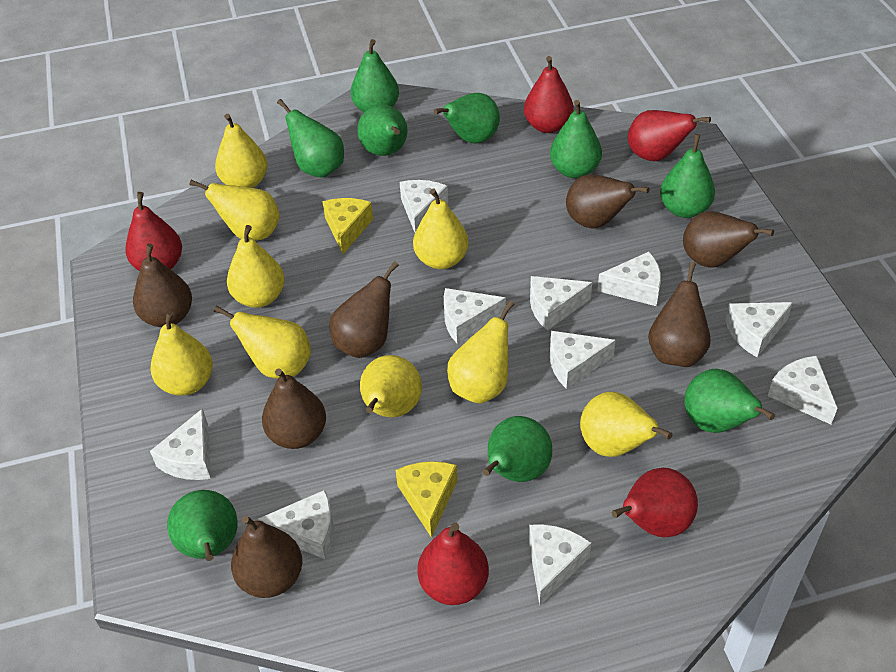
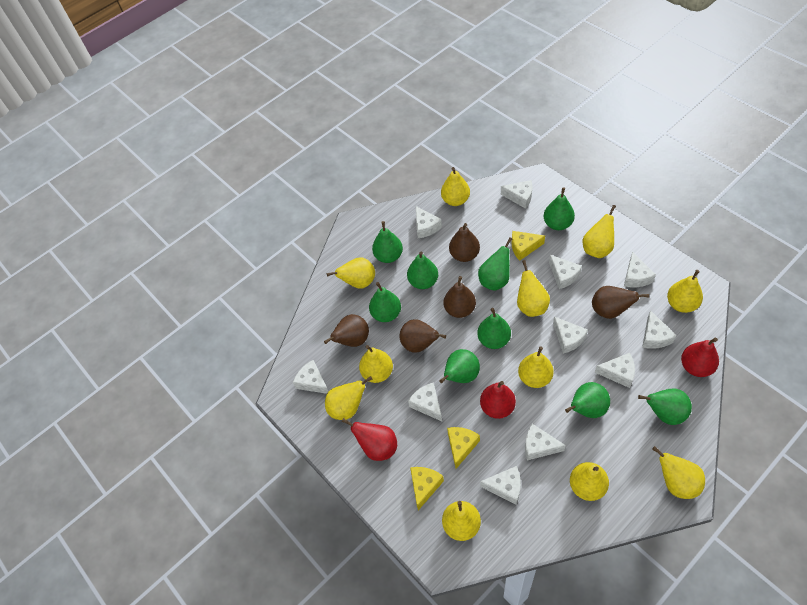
brown pear: [133,243,192,327] [231,516,302,598] [262,368,326,449] [329,261,399,358] [566,174,649,229] [648,262,711,367] [683,211,774,268] = 7 -> [324,314,369,347] [400,319,446,353] [444,276,476,318] [449,223,480,262] [592,286,649,319] = 5
red pear: [125,192,182,271] [417,522,489,605] [524,56,574,133] [612,468,698,537] [628,110,711,161] = 5 -> [342,418,397,461] [480,381,516,419] [681,337,719,377] = 3
white cheese: [150,408,211,480] [258,490,334,559] [400,180,448,232] [444,288,506,344] [528,524,591,605] [530,276,592,331] [550,331,616,389] [597,252,661,306] [725,302,793,357] [768,356,838,424] = 10 -> [293,360,329,394] [408,382,442,421] [416,206,442,238] [480,466,521,505] [501,180,532,209] [525,424,566,460] [549,255,582,289] [553,316,588,354] [595,353,635,388] [624,252,656,287] [642,310,677,349] = 11
yellow cheese: [322,198,373,254] [396,461,458,538] = 2 -> [410,467,444,510] [447,427,480,469] [512,231,545,261] = 3
yellow pear: [150,311,213,396] [189,180,280,241] [214,306,311,378] [215,114,267,188] [227,225,285,308] [360,355,422,417] [413,188,469,269] [447,300,514,404] [580,392,672,457] = 9 -> [325,376,372,420] [327,257,375,289] [359,345,393,383] [441,167,470,206] [442,501,481,541] [517,260,550,317] [518,347,554,388] [570,462,609,501] [582,205,616,258] [652,446,705,499] [667,270,703,313] = 11

